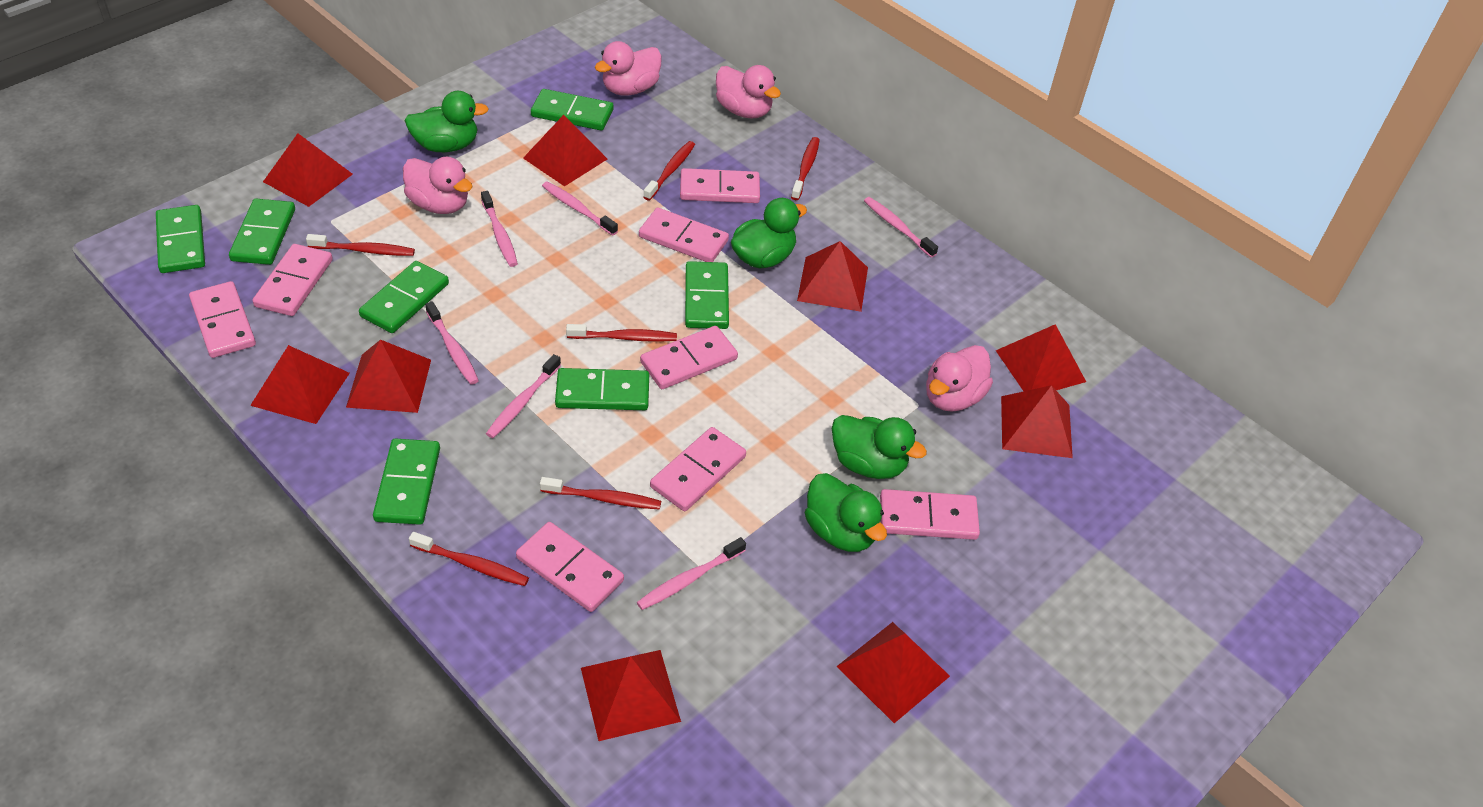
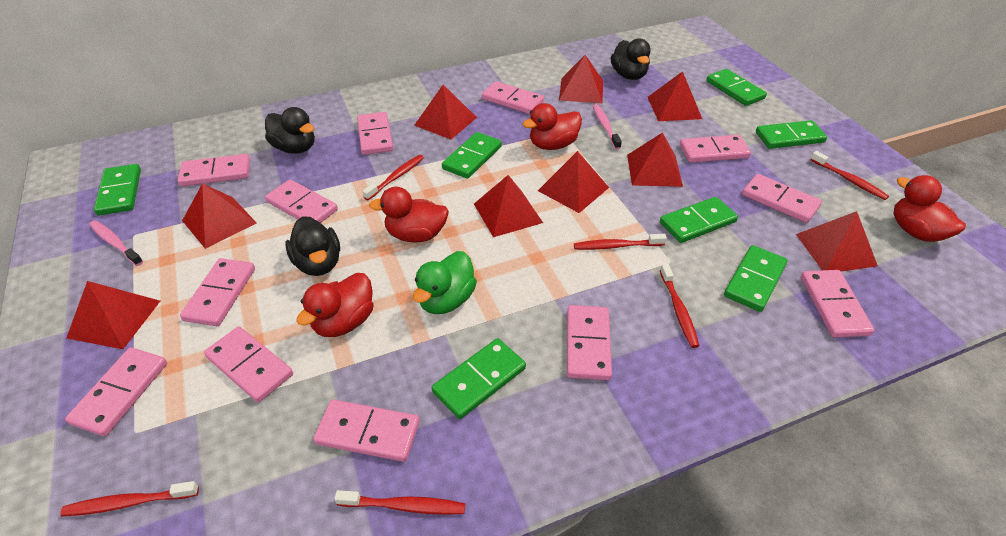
black duck: none = 0 -> [265,107,315,153] [285,216,340,276] [611,38,650,80] = 3
green duck: [405,91,489,152] [731,198,807,269] [805,473,887,552] [832,415,927,479] = 4 -> [413,251,477,314] = 1
pink domino: [189,281,256,358] [253,244,333,316] [516,522,624,612] [639,208,729,262] [640,326,738,389] [650,427,746,511] [680,168,760,203] [880,489,980,540] = 8 -> [65,347,167,436] [178,154,250,186] [180,258,255,326] [204,326,293,402] [265,180,338,223] [313,400,419,462] [357,112,393,155] [482,81,544,114] [567,305,612,380] [680,135,751,163] [742,174,822,223] [801,270,874,338] = 12
pink duck: [403,157,473,214] [595,41,662,95] [716,65,781,119] [926,345,993,412] = 4 -> none = 0
pink toothbrush: [425,301,479,385] [481,191,518,267] [486,354,561,438] [542,181,618,236] [637,537,746,610] [864,197,938,258] = 6 -> [90,220,143,266] [593,104,622,149] = 2
red duck: none = 0 -> [296,273,374,337] [369,187,449,243] [523,103,582,150] [894,175,966,242] = 4

